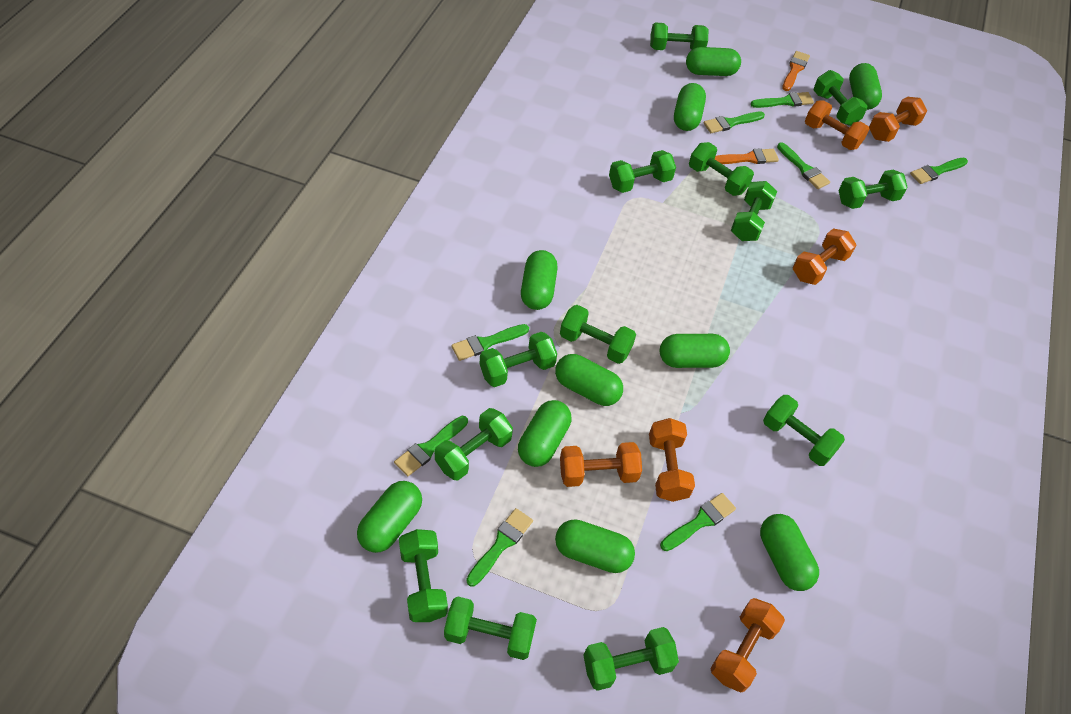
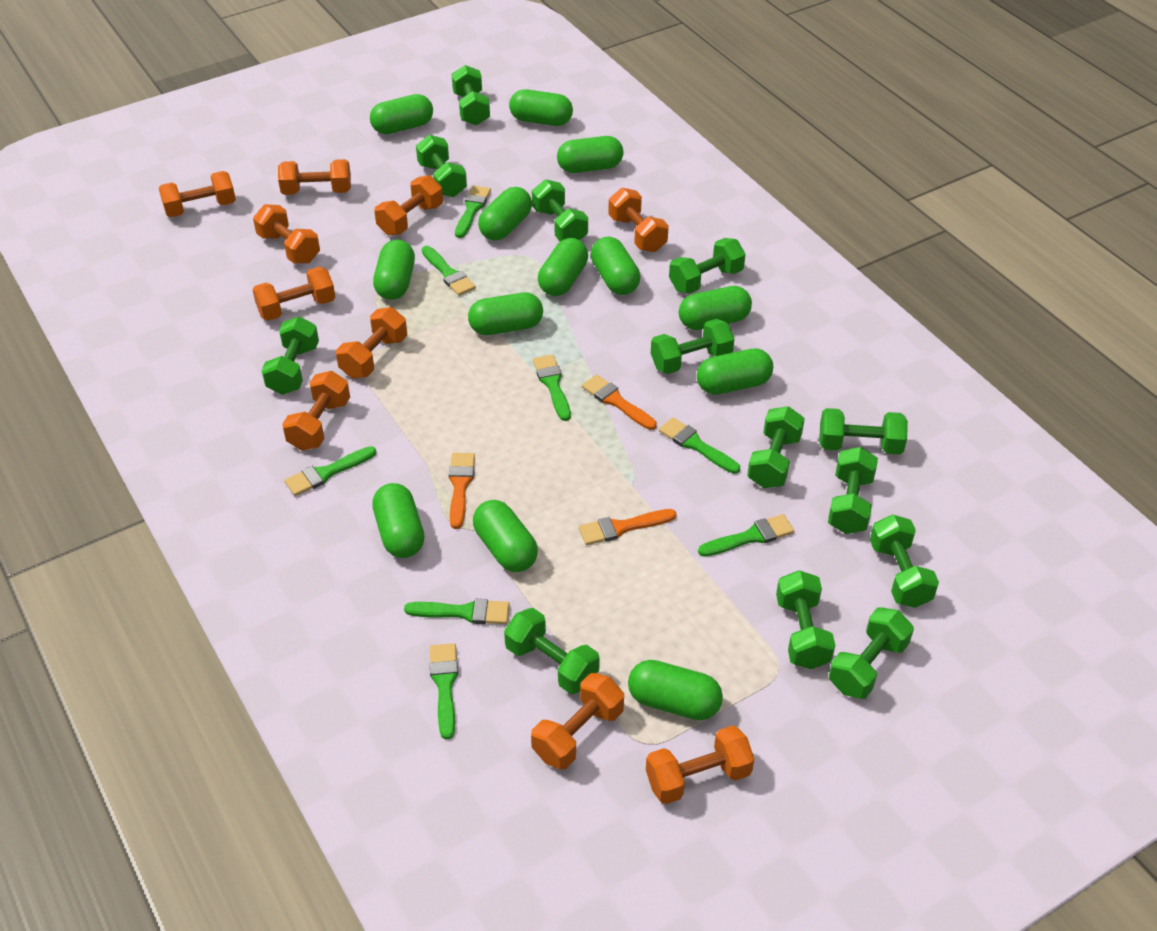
green capsule: [357,481,422,553] [518,400,571,467] [521,250,558,310] [555,354,623,406] [555,519,635,573] [660,334,730,368] [674,83,706,131] [686,47,741,76] [760,514,819,591] [849,63,882,110] = 10 -> [370,94,433,134] [372,483,424,558] [373,240,415,300] [468,293,543,335] [473,500,538,572] [478,187,532,241] [509,89,573,126] [538,238,588,296] [557,136,623,173] [591,237,640,295] [628,660,723,720] [679,286,752,330] [697,348,773,394] = 13
orange brush: [715,148,779,164] [782,51,810,91] = 2 -> [449,453,475,529] [579,509,677,545] [582,375,657,430] = 3
orange dumbbell: [560,442,642,487] [649,418,695,502] [710,598,785,693] [793,228,856,285] [805,100,869,150] [869,97,927,142] = 6 -> [159,171,236,217] [252,266,335,321] [253,204,320,264] [278,159,351,195] [282,371,350,451] [336,307,407,378] [374,175,443,236] [531,673,624,769] [608,188,669,252] [646,725,754,804] = 10

